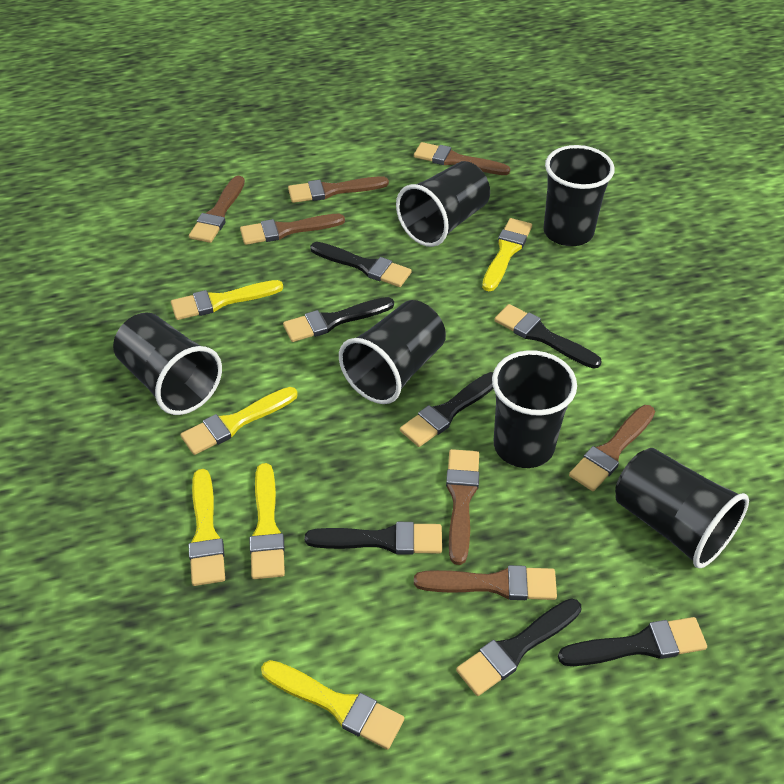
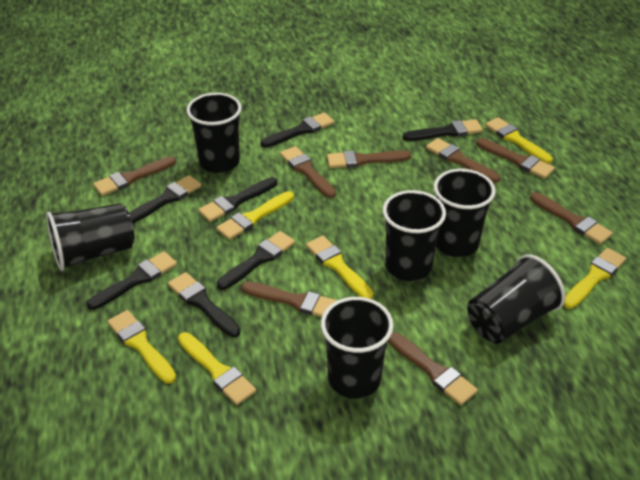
brown brush: [189,176,245,243] [240,214,345,245] [288,176,389,203] [414,142,511,175] [414,565,557,600] [446,449,479,565] [569,405,655,491] = 7 -> [93,156,176,196] [241,282,337,317] [280,146,336,198] [327,150,411,168] [388,332,478,405] [426,138,500,183] [476,138,555,179] [530,192,613,244] = 8

